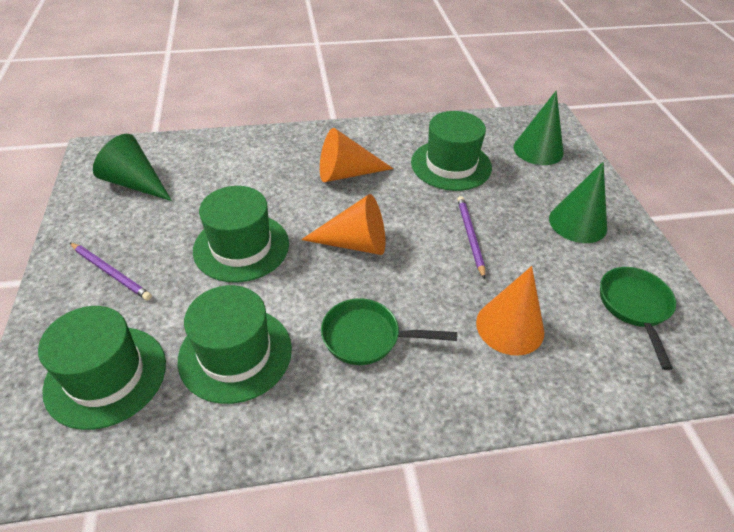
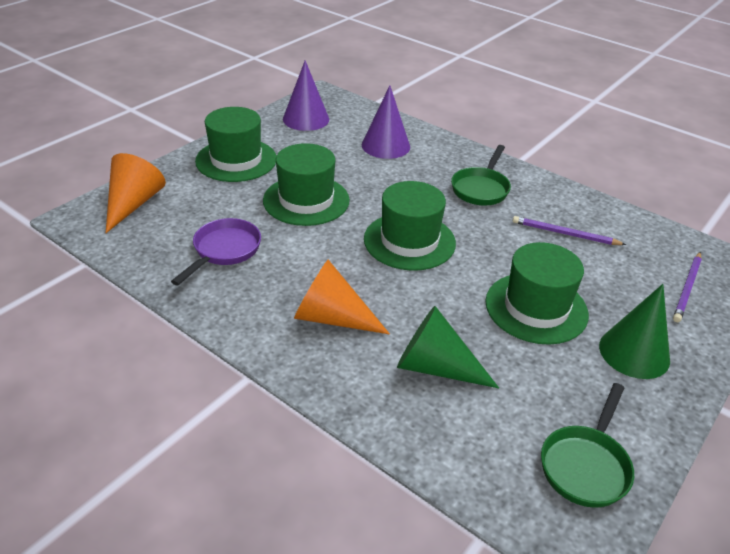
green cone: [93,134,172,201] [513,90,564,165] [549,162,607,243] = 3 -> [397,306,499,388] [599,284,670,379] = 2
orange cone: [301,194,385,255] [320,128,393,182] [476,266,544,356] = 3 -> [106,153,166,233] [294,260,390,334] = 2
purple cone: none = 0 -> [283,60,329,131] [362,86,410,159] = 2
purple pan: none = 0 -> [171,218,261,286] = 1

